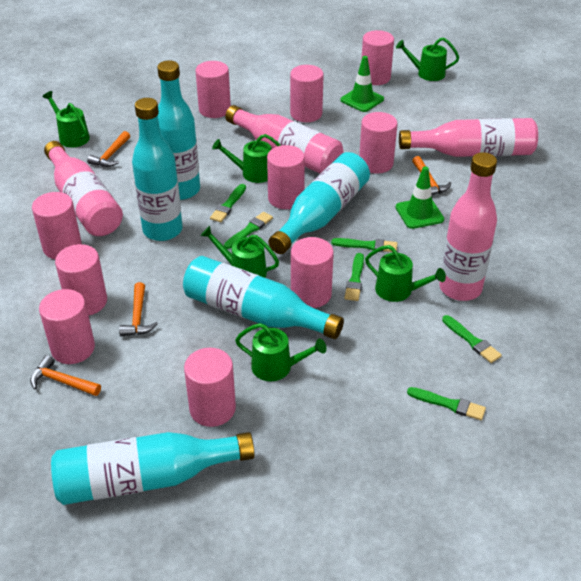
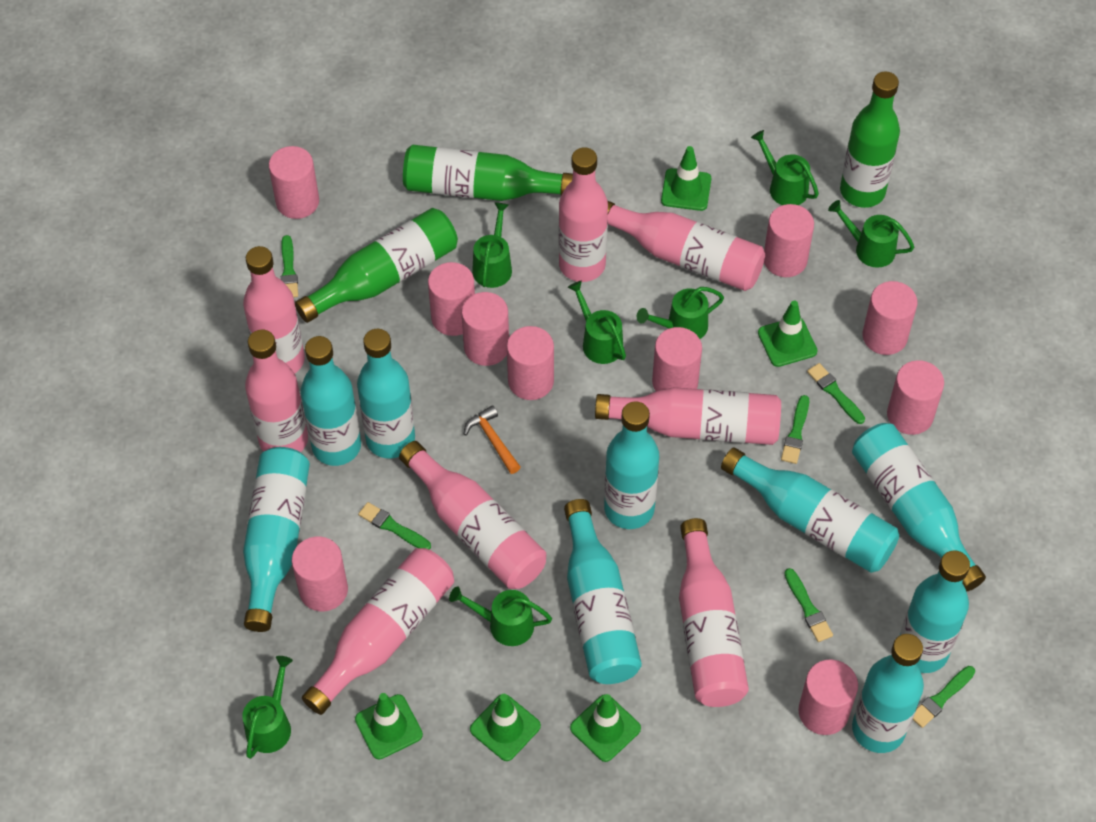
green bottle: none = 0 -> [295,208,458,323] [403,145,573,201] [840,71,900,208] = 3
green traffic cone: [340,56,384,112] [396,166,444,229] = 2 -> [355,693,423,759] [470,694,541,761] [570,694,641,762] [661,146,711,211] [758,301,818,367] = 5
green watering can: [42,91,90,148] [201,226,279,278] [212,134,281,183] [235,323,327,381] [365,245,446,302] [396,37,459,81] = 6 -> [242,656,293,759] [449,586,552,646] [472,202,512,288] [568,281,626,364] [637,287,724,339] [751,130,819,205] [828,200,914,268] = 7
orange hammer: [30,355,101,396] [87,131,130,167] [119,282,158,336] [412,156,451,195] = 4 -> [464,405,521,474] = 1
pink bottle: [44,141,123,236] [225,105,344,174] [399,118,538,157] [439,152,497,301] = 4 -> [243,246,305,373] [245,329,308,452] [302,548,454,715] [399,441,546,589] [558,147,608,282] [595,387,781,445] [608,201,765,291] [679,518,749,707] = 8
turquoise bottle: [51,432,255,505] [132,98,183,241] [157,61,200,200] [183,256,344,339] [268,152,370,254] = 5 -> [243,447,310,632] [300,336,361,466] [357,329,415,458] [564,499,642,684] [604,401,659,529] [721,447,899,573] [852,423,986,592] [852,634,924,753] [899,550,970,673] = 9

